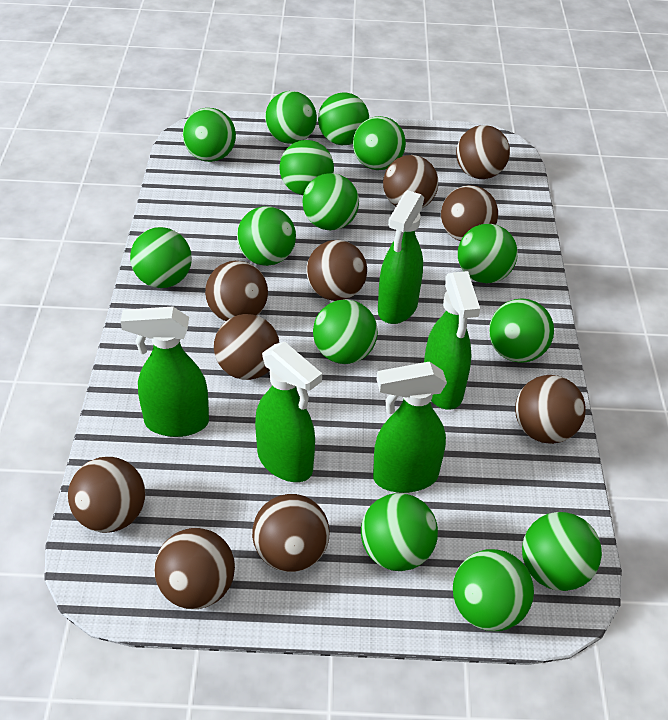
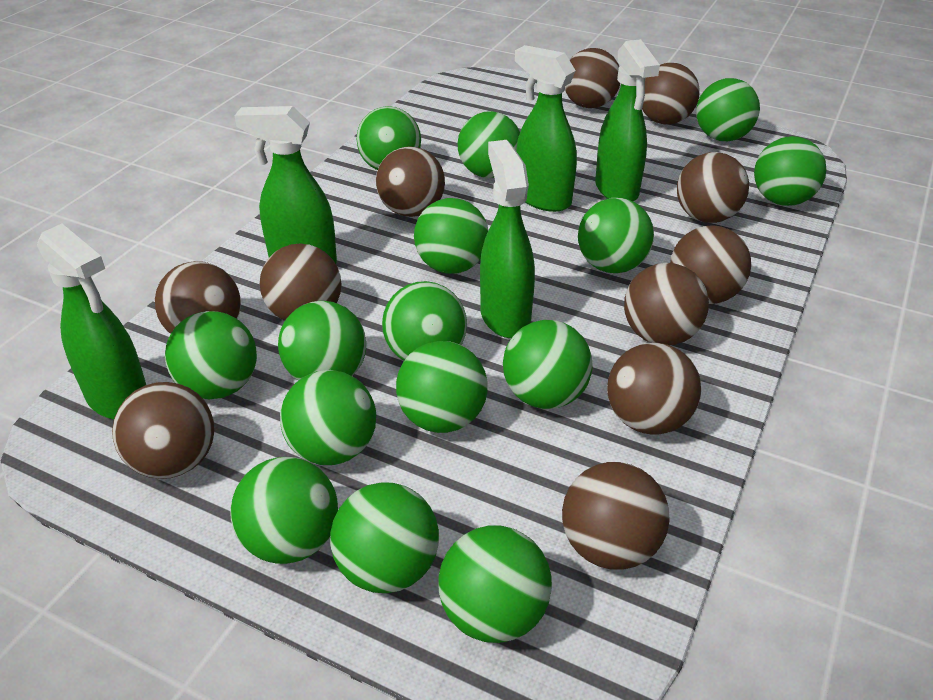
brown ball: [68,457,145,533] [154,528,235,609] [205,261,268,321] [214,314,280,380] [252,494,330,572] [306,240,367,301] [383,155,438,208] [441,185,498,241] [456,125,510,179] [515,375,586,444] = 10 -> [112,382,214,479] [155,261,241,334] [260,244,342,321] [376,146,445,217] [562,462,670,570] [565,48,620,108] [607,343,701,435] [624,263,709,345] [642,63,700,124] [670,225,751,304] [677,152,749,223] = 11
green ball: [130,227,192,288] [183,108,236,162] [237,206,296,266] [265,91,317,144] [279,140,334,195] [302,173,359,230] [313,299,378,364] [318,92,369,145] [353,116,406,170] [361,493,438,571] [453,549,534,631] [458,224,518,283] [489,298,554,363] [522,512,602,591] = 14 -> [165,311,257,399] [230,457,338,564] [278,301,366,381] [280,370,376,465] [330,482,439,593] [357,106,421,170] [382,281,467,361] [396,341,488,433] [414,198,488,274] [438,526,552,643] [458,111,520,178] [503,320,592,409] [578,198,654,273] [696,78,760,141] [754,136,826,206] = 15

